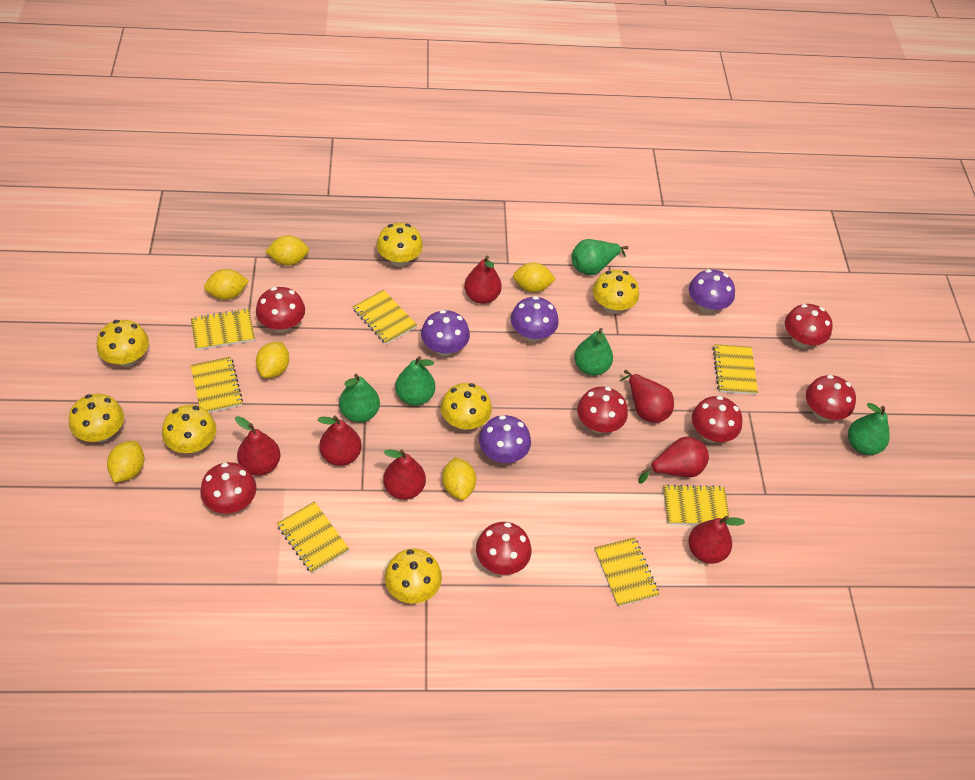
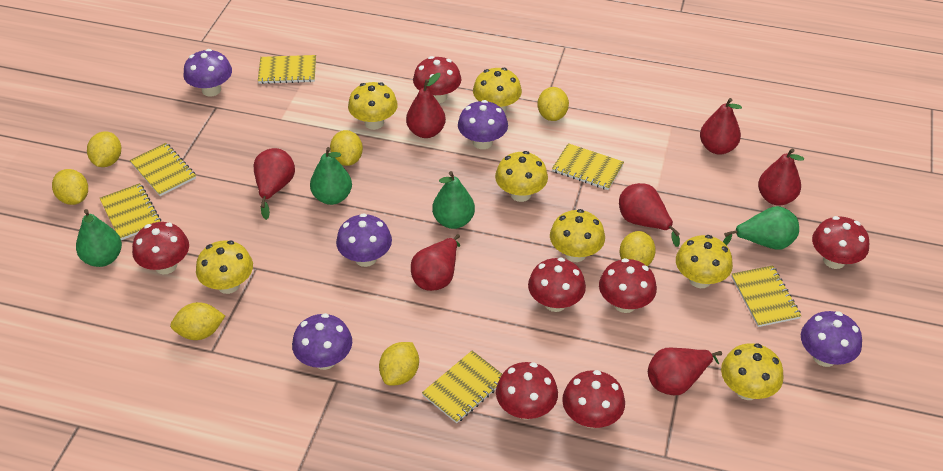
green pear: [339,374,380,422] [395,356,435,406] [571,239,628,275] [574,328,613,376] [848,403,890,455] = 5 -> [76,209,122,267] [310,147,352,205] [432,171,475,229] [723,206,799,250] = 4
purple mushroom: [421,310,470,356] [479,415,531,463] [511,296,559,342] [689,269,735,313] = 4 -> [183,49,232,96] [292,313,352,370] [336,213,392,267] [458,100,508,149] [801,311,862,367] = 5
yellow lemon: [107,441,144,483] [204,269,249,300] [256,342,289,378] [265,235,309,266] [442,457,476,500] [513,262,556,292] = 6 -> [52,169,88,205] [87,131,121,167] [170,302,225,340] [330,130,363,166] [379,342,419,386] [537,87,569,121] [619,231,656,266] = 7
yellow notebook: [190,357,243,413] [191,309,255,350] [277,501,349,573] [353,290,417,345] [595,537,659,607] [663,484,729,526] [713,344,758,395] = 7 -> [100,183,161,240] [130,143,196,196] [258,55,316,84] [422,351,502,423] [552,143,624,190] [731,265,801,327] = 6

